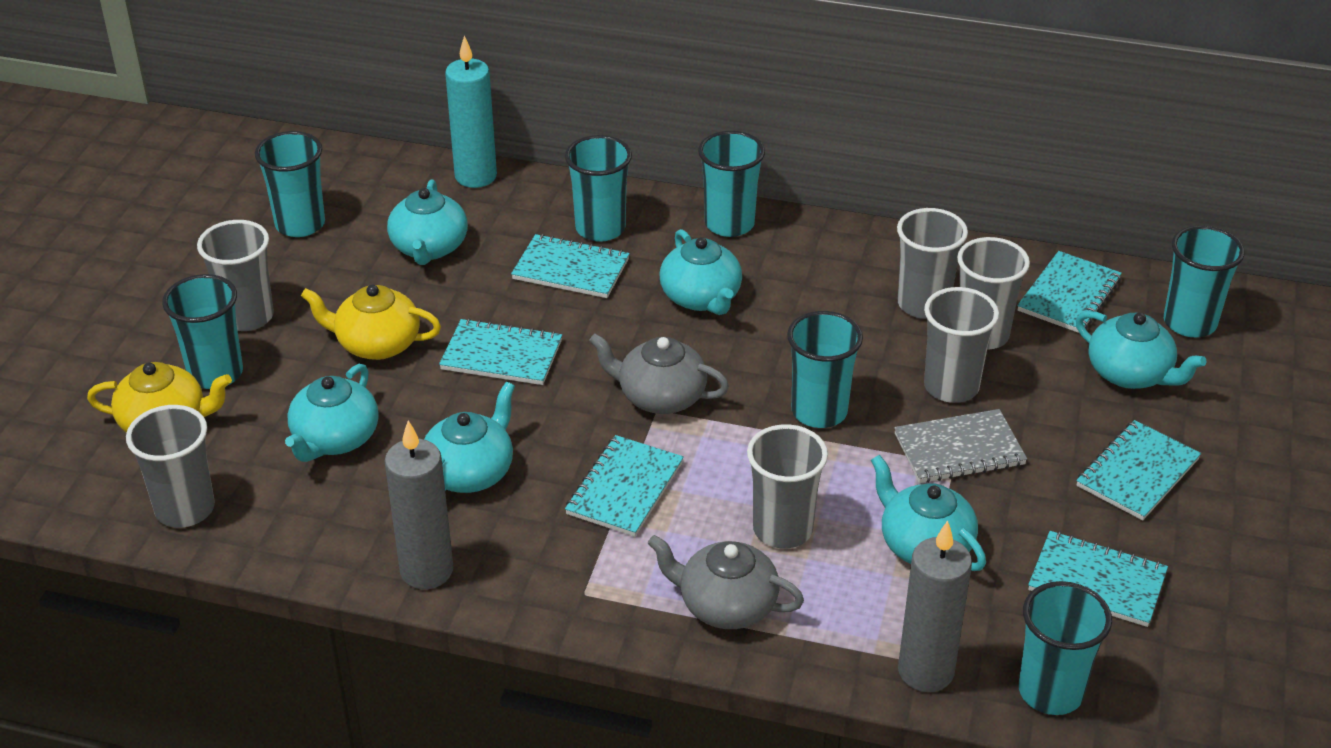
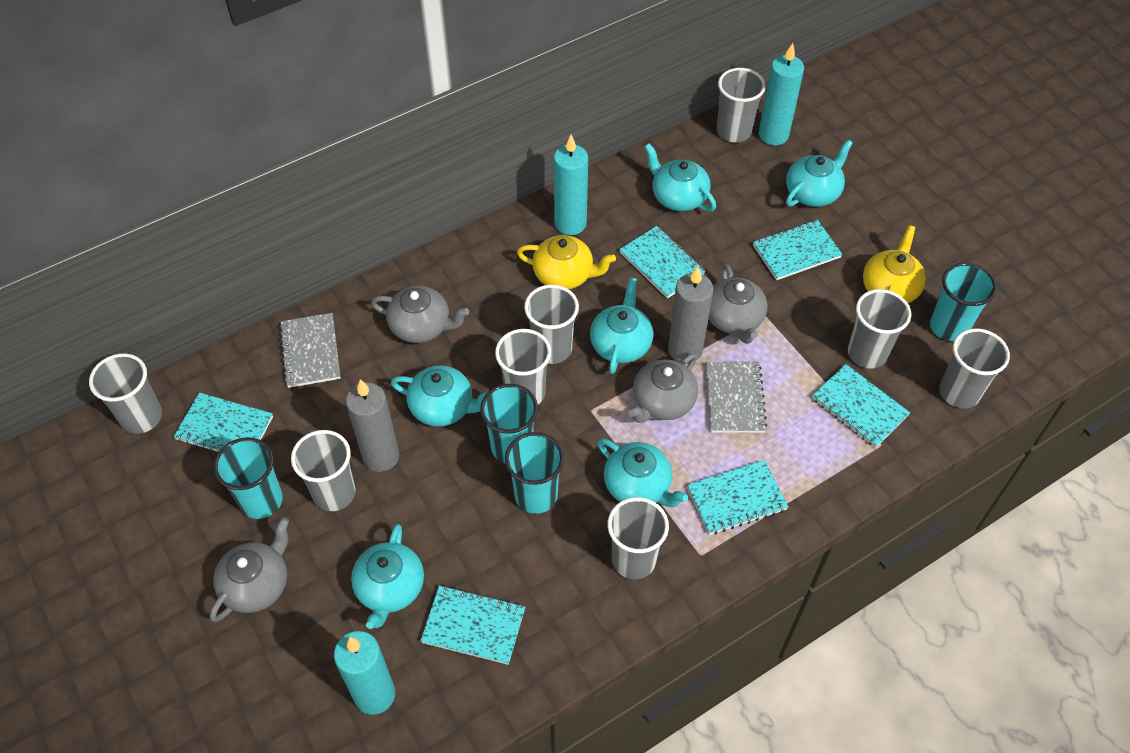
grey cup: [126,405,215,528] [197,220,274,331] [747,424,828,549] [897,208,968,319] [924,287,999,403] [957,237,1030,350] = 6 -> [89,353,162,434] [291,430,356,511] [495,329,551,404] [524,285,579,364] [607,497,669,579] [717,68,766,143] [848,289,911,369] [940,328,1010,409] = 8
grey notebook: [894,409,1027,483] = 1 -> [279,313,341,388] [706,361,767,433] = 2
grey teapot: [589,334,729,414] [648,535,804,629] = 2 -> [210,517,289,622] [371,286,469,343] [629,353,698,423] [708,264,768,344] = 4
turquoise candle: [445,36,497,188] = 1 -> [334,631,395,715] [554,134,588,235] [759,43,804,145] = 3
turquoise cup: [162,274,243,389] [255,131,325,237] [565,135,632,242] [698,131,765,237] [787,311,863,428] [1019,581,1112,715] [1164,225,1245,337] = 7 -> [213,437,283,519] [480,384,538,463] [505,432,564,514] [930,263,997,341] = 4

